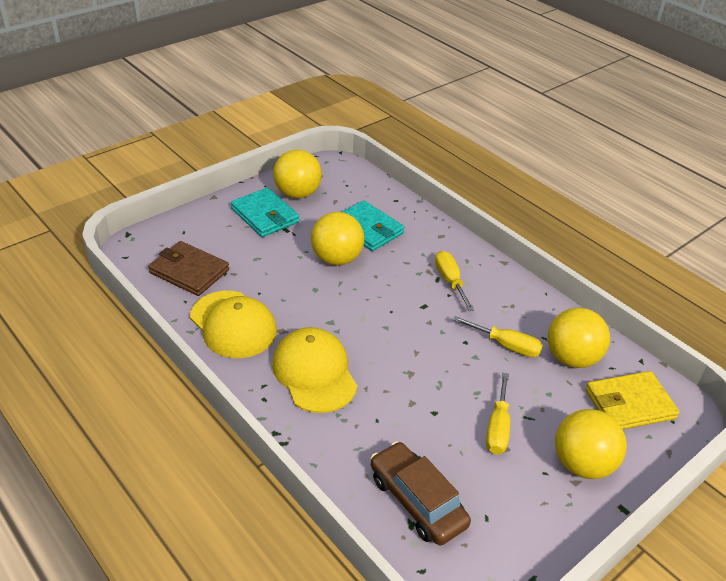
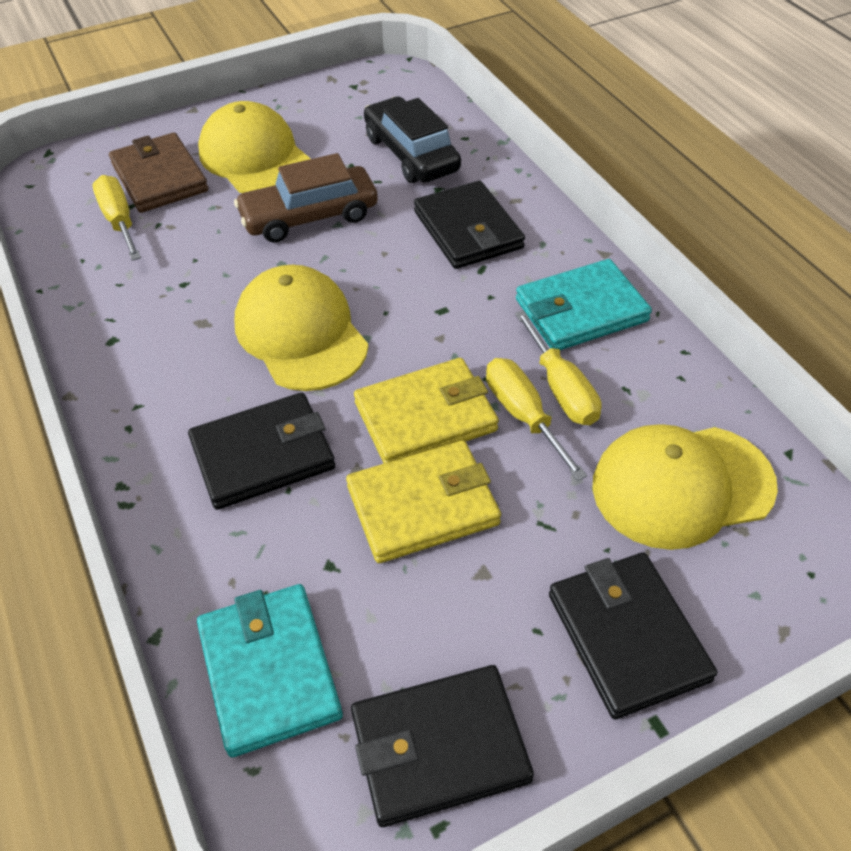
black car: none = 0 -> [364,97,461,183] = 1
black wallet: none = 0 -> [188,392,335,510] [351,665,534,827] [414,181,525,269] [549,552,717,720] = 4
yellow ball: [273,150,322,198] [311,212,364,265] [548,308,610,368] [555,409,627,479] = 4 -> none = 0
yellow cap: [190,291,277,358] [272,327,358,413] = 2 -> [198,101,311,193] [235,265,368,391] [592,424,778,550] = 3
yellow wallet: [586,371,680,429] = 1 -> [346,440,501,563] [354,358,499,463] = 2

